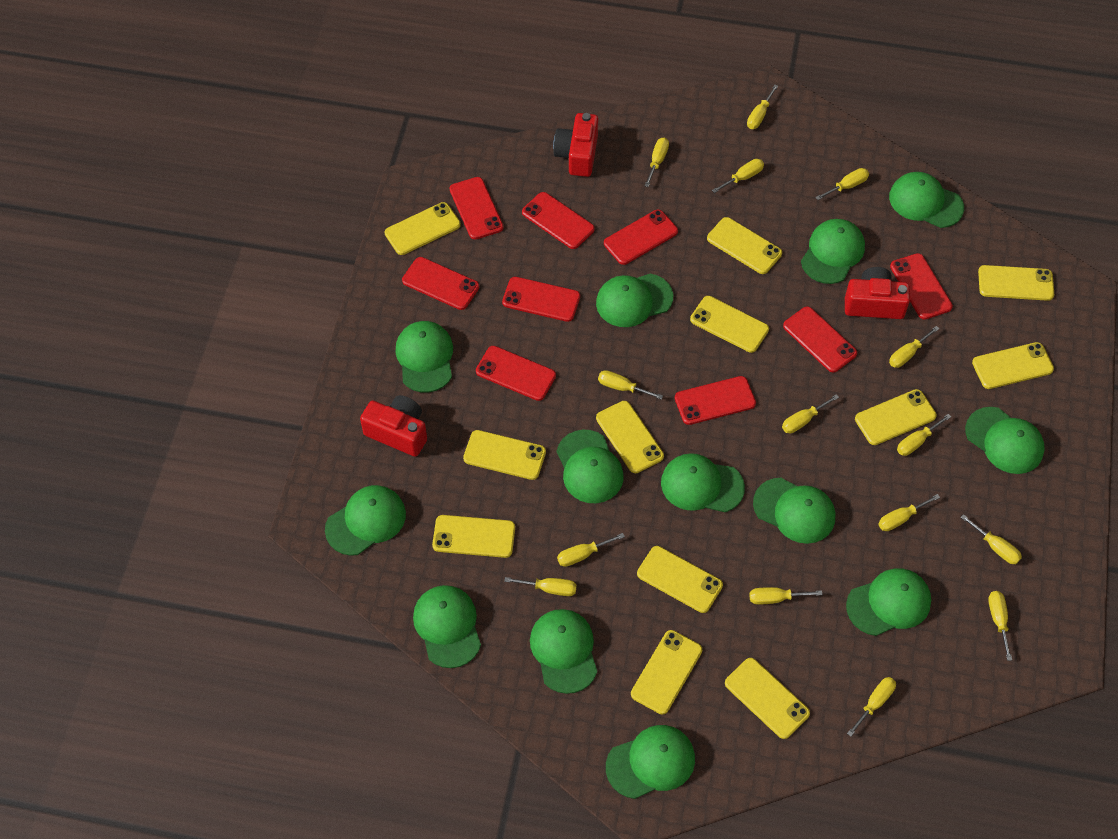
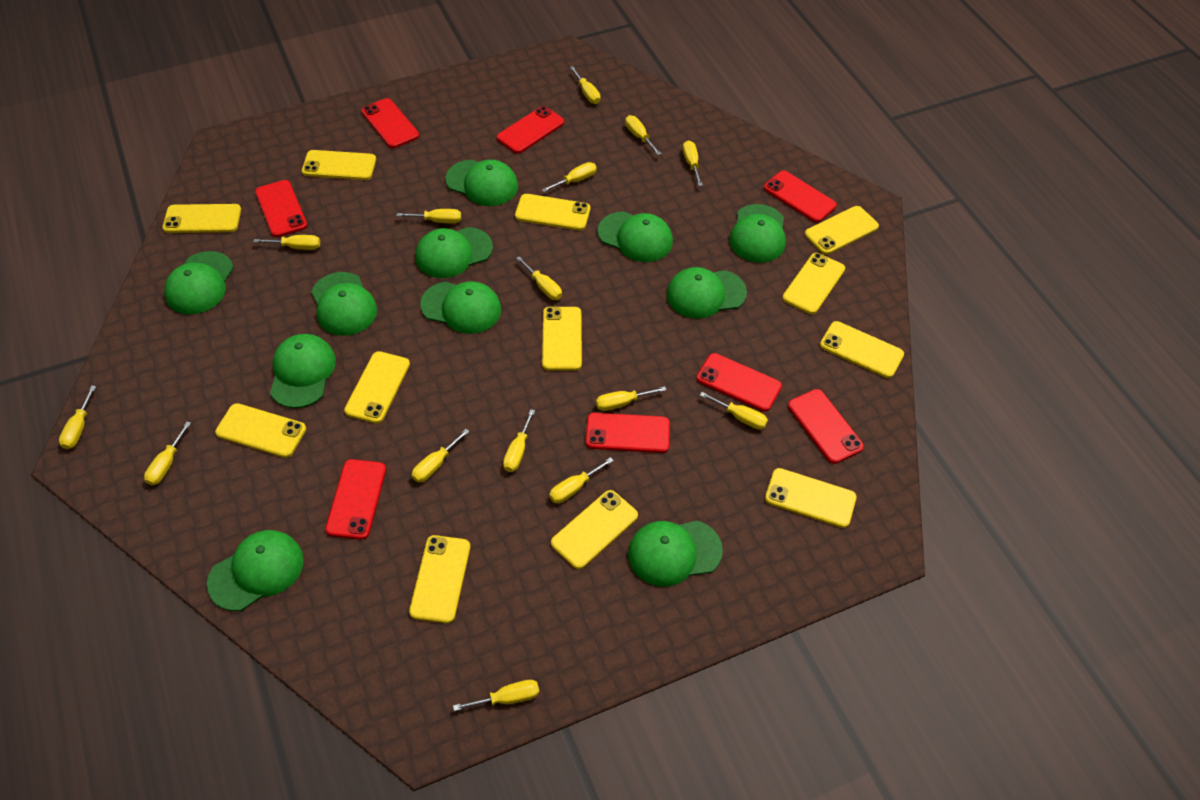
green cap: [325,485,406,556] [395,321,453,393] [413,585,481,668] [530,609,597,694] [557,430,624,503] [596,274,673,327] [606,725,695,799] [661,453,745,512] [753,478,835,544] [801,219,865,284] [846,568,931,636] [889,172,964,228] [965,407,1045,474] = 13 -> [164,251,234,315] [207,530,304,611] [270,334,336,408] [311,272,377,336] [416,227,493,278] [420,281,501,334] [445,159,518,206] [598,211,673,262] [628,521,723,587] [667,267,747,319] [729,204,786,263] = 11
red camera: [360,395,427,457] [553,113,598,177] [845,267,910,319] = 3 -> none = 0
red phone: [402,257,479,310] [450,177,504,239] [476,346,556,401] [502,277,580,322] [522,192,595,249] [604,209,678,265] [675,376,756,425] [783,306,857,372] [890,253,953,320] = 9 -> [255,180,307,237] [325,459,386,540] [361,98,419,148] [497,106,564,154] [586,413,670,453] [696,353,782,411] [764,171,837,222] [788,389,864,464] = 8

